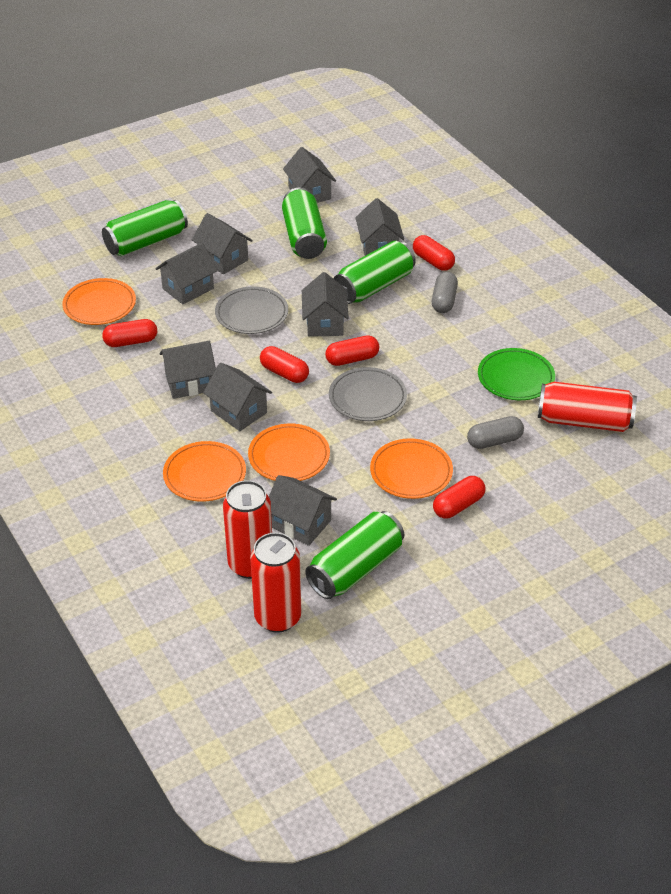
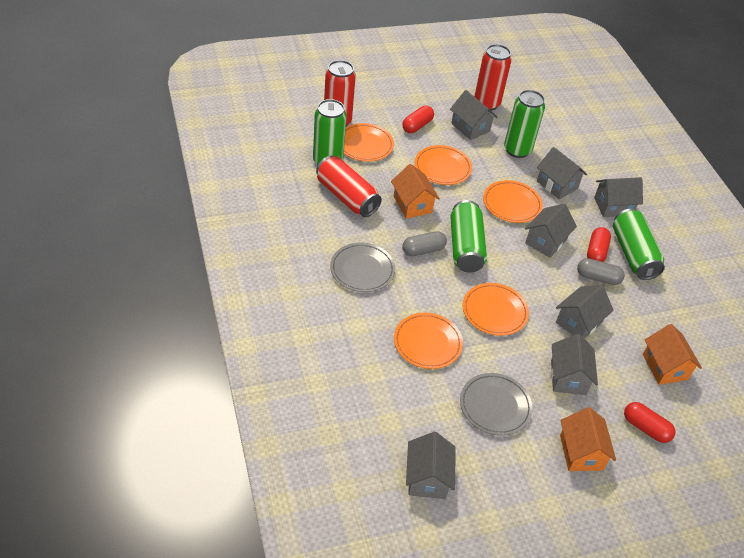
green plate: [478,348,555,400] = 1 -> none = 0
grey house: [155,243,218,305] [160,341,216,399] [192,213,253,274] [203,363,272,431] [269,475,337,546] [283,147,336,203] [302,272,349,337] [355,198,404,256] = 8 -> [406,432,456,499] [450,90,497,140] [525,204,577,258] [537,147,587,199] [551,334,598,395] [556,285,614,339] [594,177,643,217] = 7
orange house: none = 0 -> [391,164,440,219] [560,407,616,471] [643,324,702,385] = 3
orange plate: [62,278,136,325] [163,441,246,502] [248,424,330,481] [370,438,453,499] = 4 -> [344,123,394,162] [394,313,463,369] [415,145,472,185] [463,283,529,336] [483,180,543,223] = 5
red capsule: [102,319,157,347] [260,346,309,383] [325,335,379,366] [413,235,455,271] [433,476,485,519] = 5 -> [402,106,434,133] [587,227,611,262] [624,402,675,443] = 3

